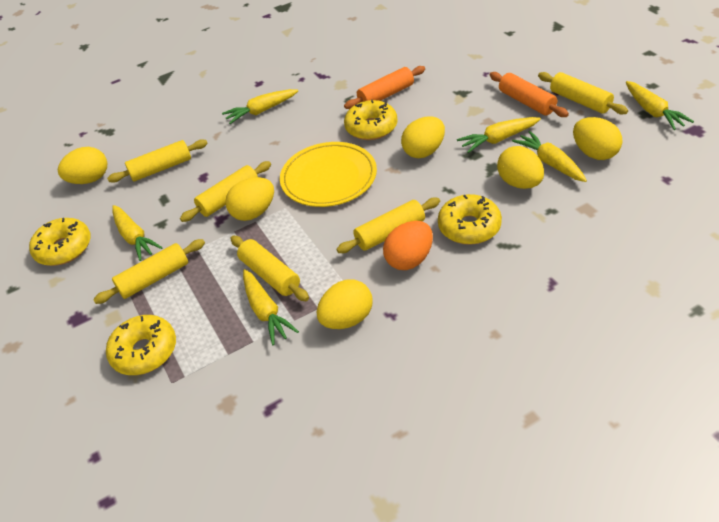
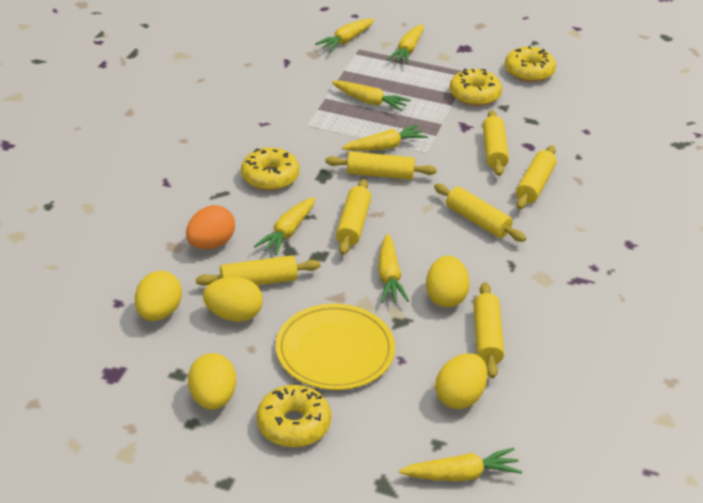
orange rolling pin: [344,66,425,109] [489,72,569,117] = 2 -> none = 0
yellow carrot: [112,205,163,261] [222,89,298,124] [243,269,299,345] [457,117,541,153] [512,131,587,182] [626,81,694,130] = 6 -> [254,197,315,256] [315,19,374,52] [332,81,411,112] [342,125,428,151] [378,234,409,303] [387,24,424,64] [399,448,522,481] = 7
yellow egg: [58,147,108,184] [225,177,274,221] [317,279,373,329] [401,116,445,158] [497,146,544,189] [573,117,622,160] = 6 -> [135,271,182,321] [188,353,236,409] [203,277,263,322] [426,256,470,308] [435,353,488,409] = 5
yellow rolling pin: [93,239,205,304] [107,139,208,183] [180,161,271,222] [230,236,309,301] [336,198,440,253] [538,72,628,115] = 6 -> [196,255,321,286] [325,152,437,180] [336,179,371,255] [434,184,526,242] [473,282,504,378] [483,110,509,176] [516,146,557,209] = 7

